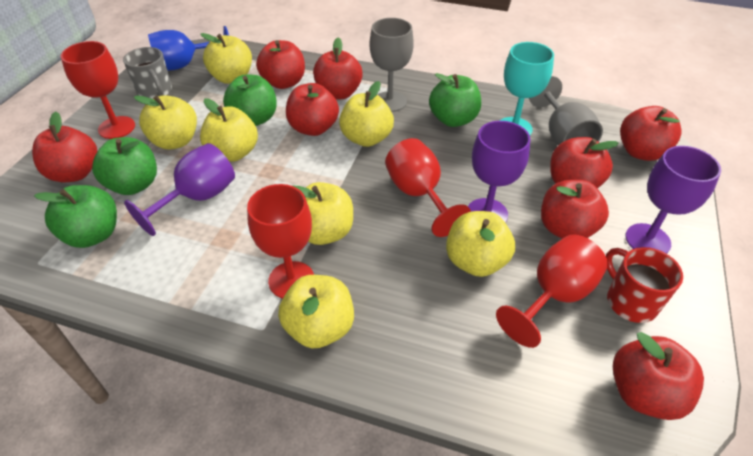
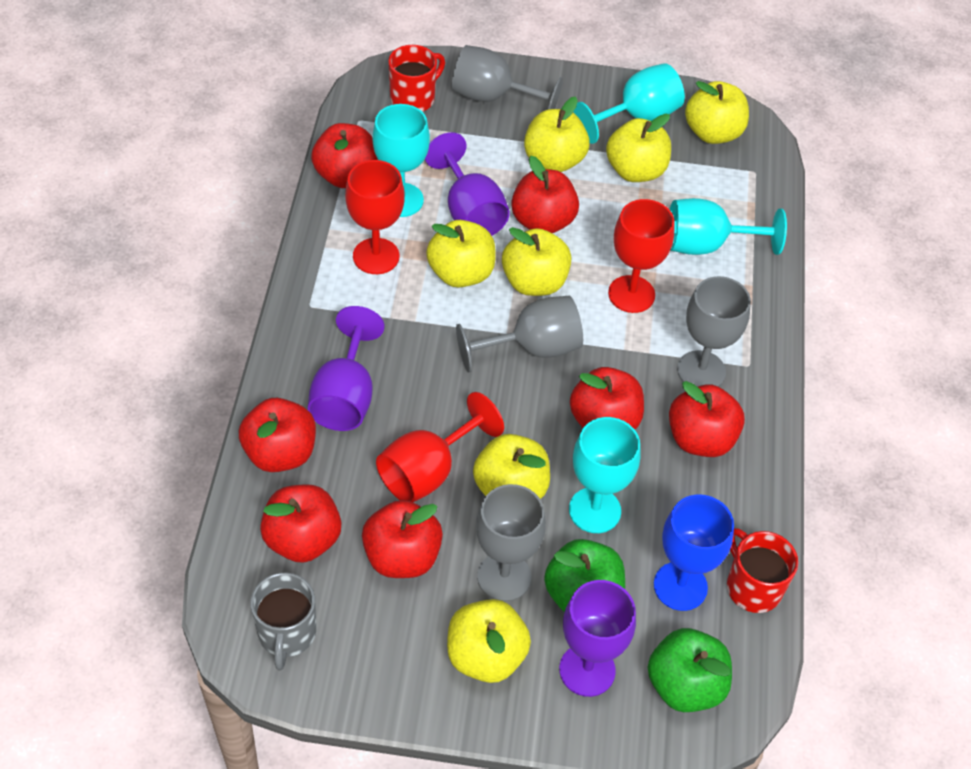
green apple: [34,185,117,248] [92,137,157,195] [223,75,277,126] [429,73,481,127] = 4 -> [544,539,625,612] [647,628,732,712] = 2
grey goblet: [370,18,414,112] [529,76,603,145] = 2 -> [451,45,563,110] [456,296,583,372] [476,484,546,601] [677,276,751,387] = 4
red apple: [32,112,97,182] [256,40,305,89] [286,83,339,136] [313,38,363,99] [541,180,609,239] [550,137,619,188] [613,332,704,420] [620,106,682,161] = 8 -> [239,398,316,472] [260,484,341,563] [311,123,378,188] [362,500,443,578] [511,156,579,233] [570,367,644,429] [669,381,745,457] = 7
red goblet: [61,41,135,139] [247,184,314,299] [385,138,471,237] [496,235,608,348] = 4 -> [345,160,405,274] [376,392,504,502] [608,199,674,313] = 3
red mug: [606,247,683,323] = 1 -> [388,45,445,112] [727,528,798,613] = 2
turquoise goblet: [500,42,554,135] = 1 -> [372,104,430,217] [569,417,641,533] [574,63,685,144] [669,198,787,255] = 4

